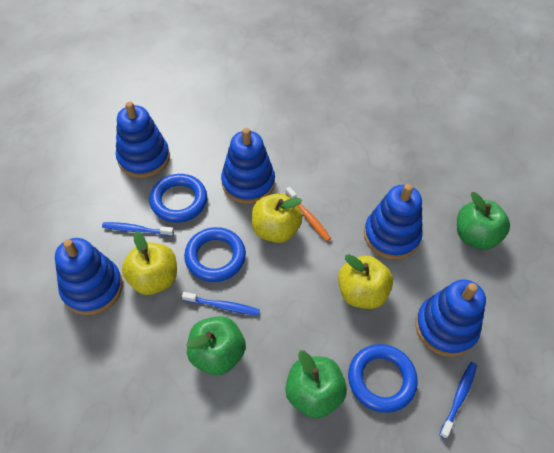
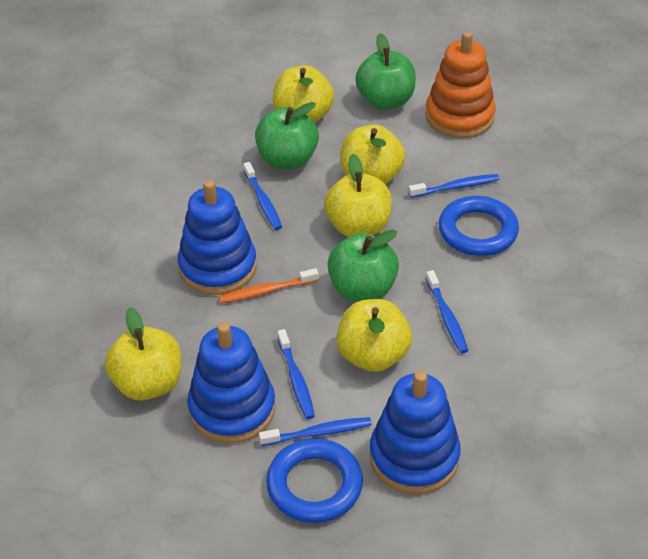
blue ring: [149,174,207,223] [184,227,246,282] [348,344,418,413] = 3 -> [266,438,363,523] [439,196,519,256] = 2
blue stacking toy: [55,238,123,315] [116,102,170,178] [221,128,275,204] [364,184,423,260] [415,279,486,357] = 5 -> [178,180,257,295] [187,322,276,444] [369,371,461,494] = 3
blue toothbrush: [102,222,174,236] [182,292,260,315] [439,362,477,439] = 3 -> [243,162,282,230] [259,417,372,446] [278,329,315,419] [408,174,499,198] [426,270,468,353] = 5
orange stacking toy: none = 0 -> [425,31,496,138] = 1
yellow apple: [122,231,177,295] [252,193,302,243] [338,254,393,309] = 3 -> [105,307,182,401] [273,65,334,123] [324,154,392,237] [336,299,412,372] [341,124,405,185] = 5

